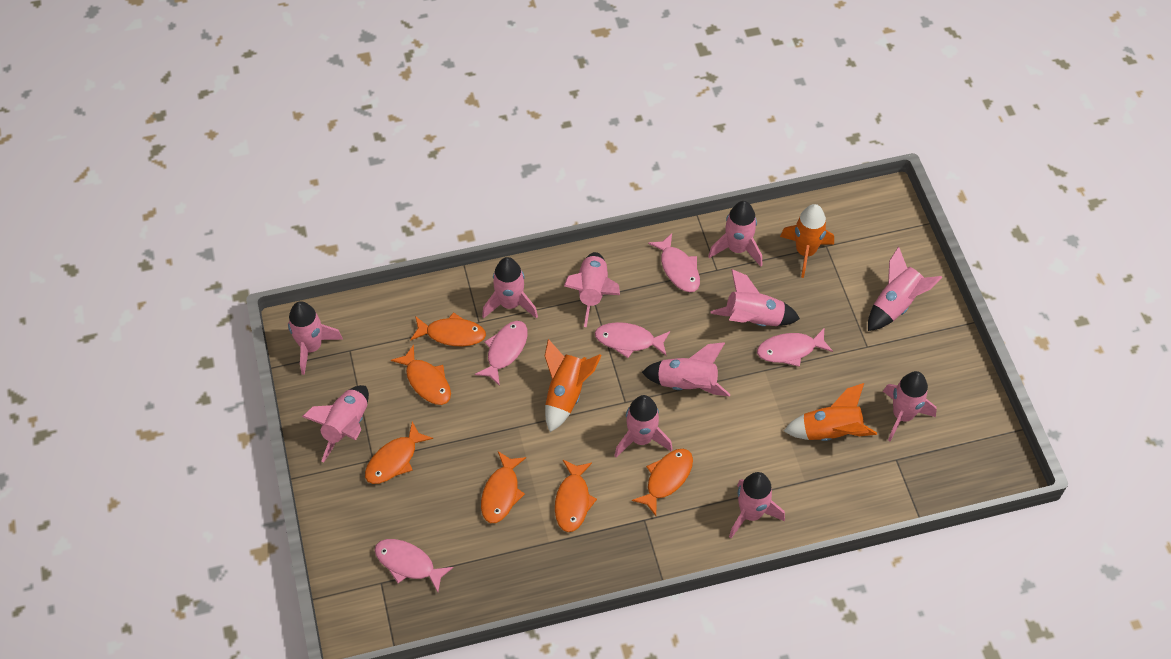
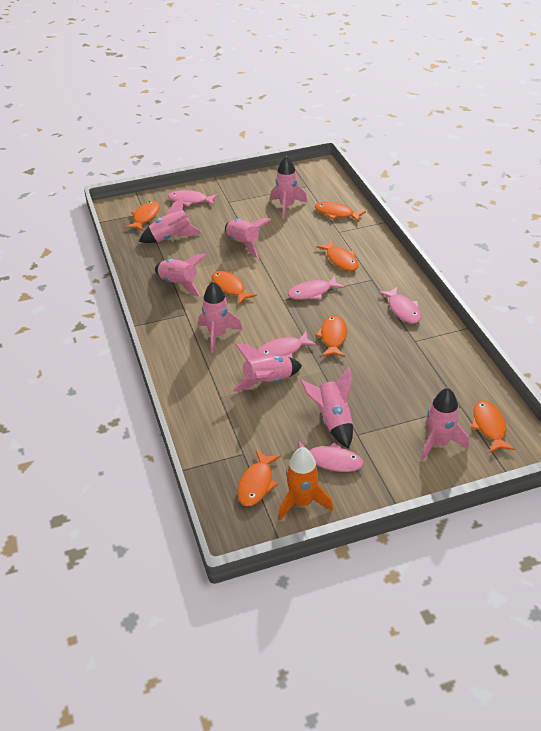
orange fish: [365,422,433,484] [391,345,451,405] [410,312,486,346] [481,451,526,523] [555,460,597,532] [632,449,693,516] = 6 -> [125,201,160,231] [212,271,257,304] [237,450,281,506] [315,202,366,222] [315,315,347,357] [316,240,359,271] [471,400,515,453] = 7
orange rocket: [545,339,602,432] [780,204,834,278] [784,383,877,441] = 3 -> [278,447,333,520] = 1
pink rocket: [288,301,343,375] [302,385,369,462] [482,257,538,319] [564,252,620,327] [614,395,673,458] [642,342,731,397] [708,201,762,266] [710,269,800,327] [729,472,785,538] [868,247,943,331] [883,371,937,442] = 11 -> [139,197,202,243] [155,254,207,297] [198,282,242,353] [225,218,271,258] [232,344,302,392] [270,156,307,218] [301,367,353,448] [421,388,469,461] = 8

